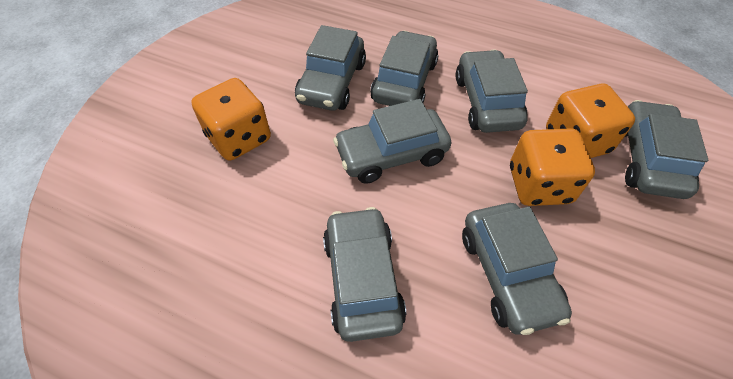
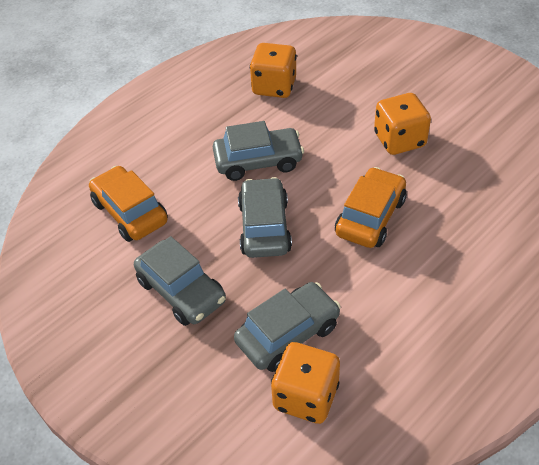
grey car: [295,25,366,111] [323,207,406,342] [333,99,451,184] [370,31,439,106] [455,49,528,133] [462,203,572,335] [625,100,708,199] = 7 -> [134,236,226,326] [213,121,304,181] [234,282,341,372] [238,177,292,258] = 4
orange car: none = 0 -> [89,166,168,242] [335,167,407,248] = 2

